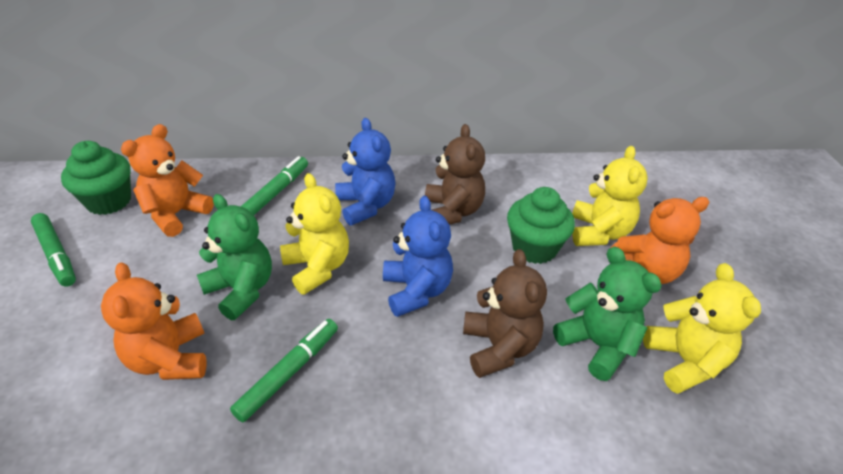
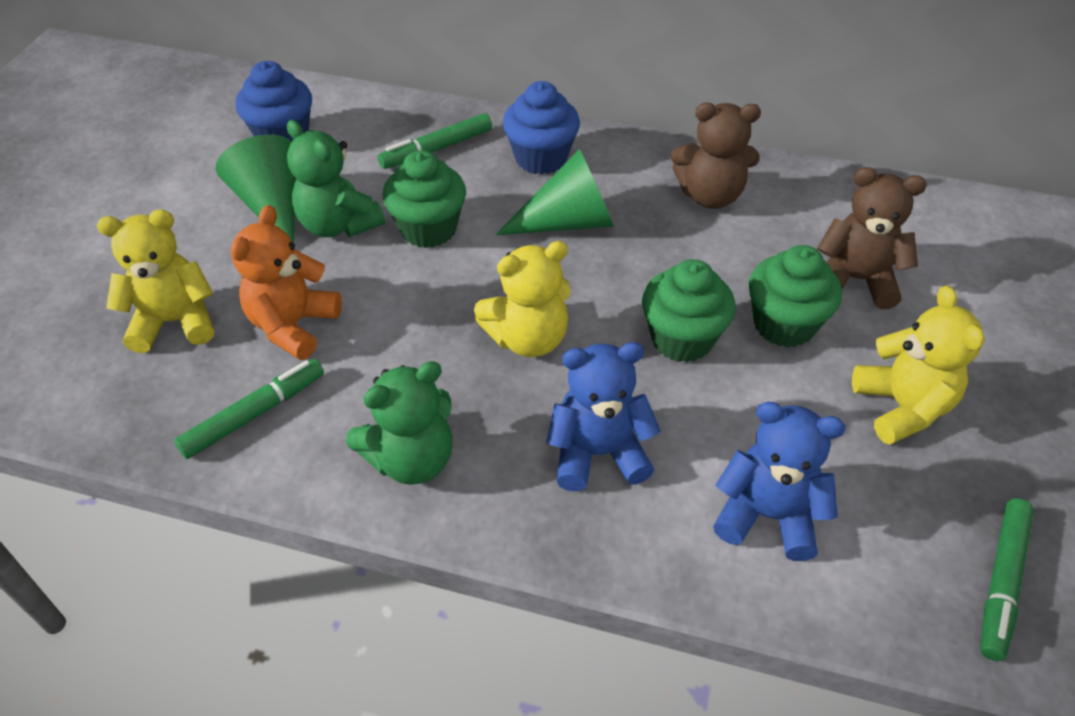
blue cupcake: none = 0 -> [236,61,312,141] [503,81,580,174] = 2
green cone: none = 0 -> [216,134,296,244] [495,149,614,235] = 2
green cupcake: [61,141,131,215] [507,187,575,264] = 2 -> [383,150,466,248] [642,259,736,362] [748,245,842,348] = 3
orange teddy bear: [101,262,207,380] [121,124,214,237] [611,197,709,284] = 3 -> [231,205,342,360] = 1

